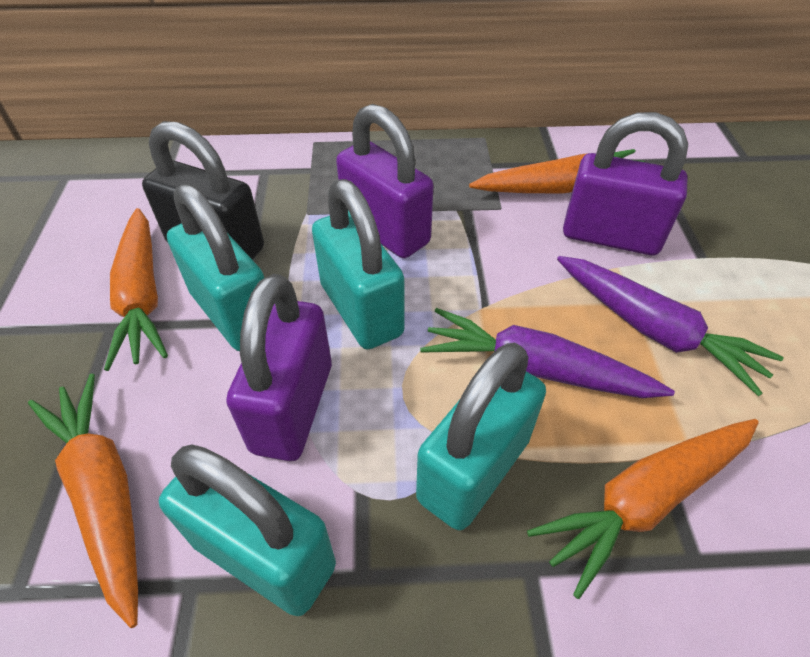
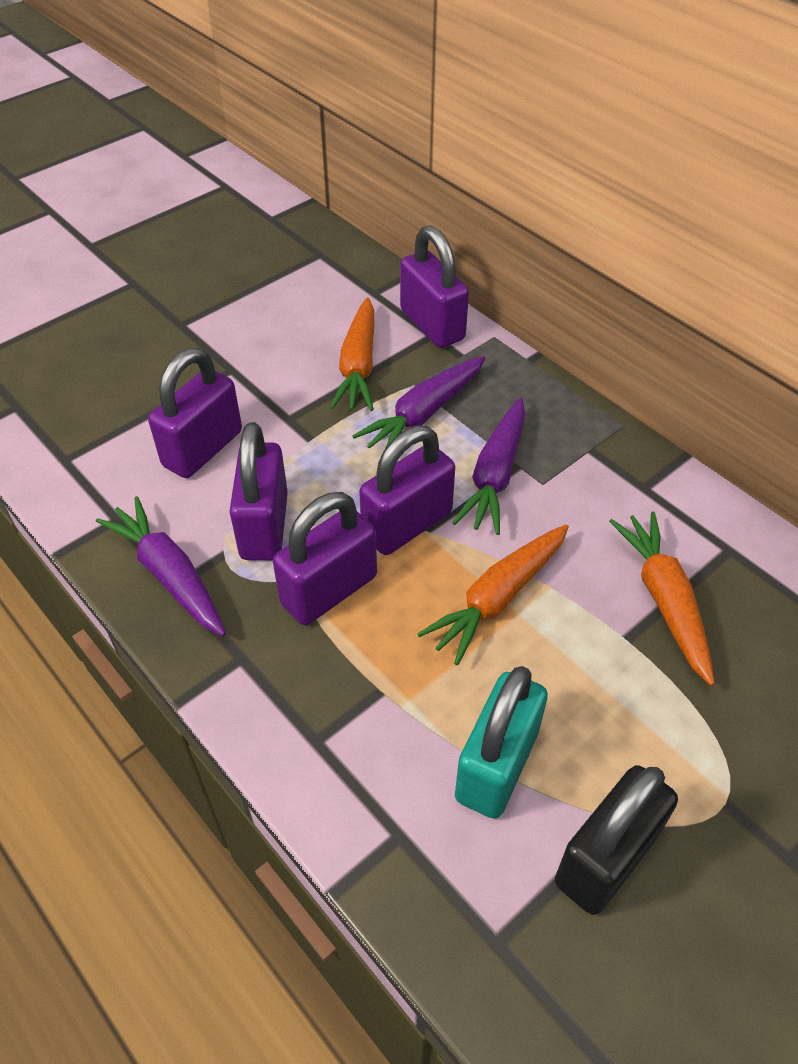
orange carrot: [28,373,138,628] [104,208,168,371] [469,149,645,194] [527,419,759,599] = 4 -> [330,298,374,411] [417,524,569,665] [609,511,715,686] = 3
purple carrot: [420,308,675,398] [557,256,783,396] = 2 -> [96,496,226,636] [352,356,485,449] [452,398,525,535] = 3
purple padlock: [227,274,332,461] [336,104,434,258] [563,112,688,255] = 3 -> [148,348,242,478] [229,422,288,560] [273,492,377,625] [359,426,455,555] [400,226,469,348] = 5
turquoise padlock: [159,444,336,616] [167,183,264,351] [312,179,405,350] [416,343,546,530] = 4 -> [455,666,548,819] = 1

